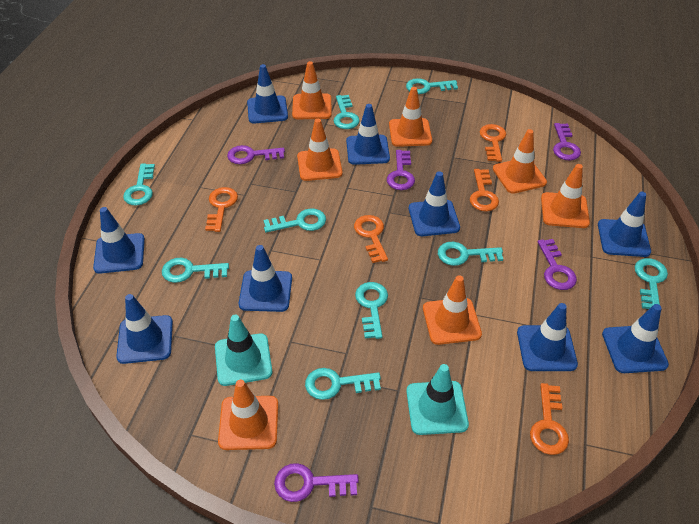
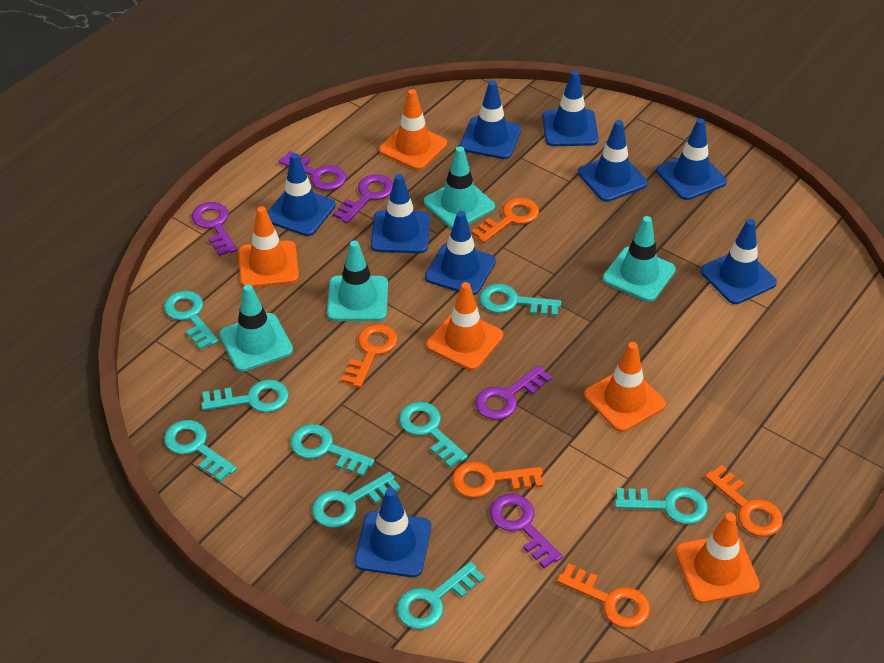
orange traffic cone: [218,380,278,450] [292,61,332,119] [297,119,343,181] [389,87,432,147] [423,275,482,345] [493,129,547,194] [541,164,590,228] = 7 -> [238,206,299,287] [379,89,447,170] [426,282,503,370] [584,342,666,432] [675,512,760,603] = 5
turquoise traffic cone: [215,315,273,386] [406,364,469,435] = 2 -> [219,284,293,372] [327,240,388,321] [424,146,495,229] [603,216,676,302] = 4

